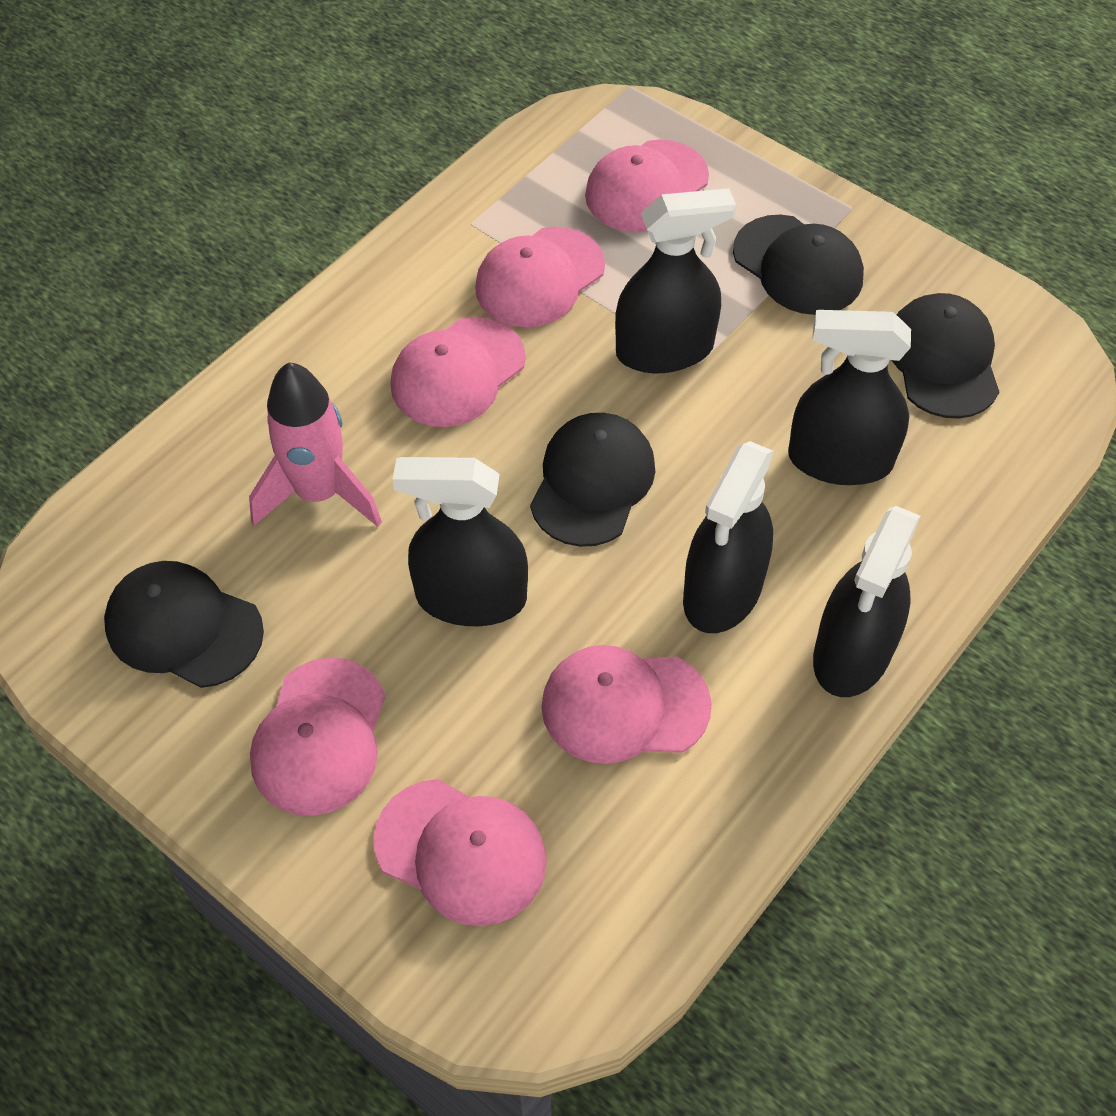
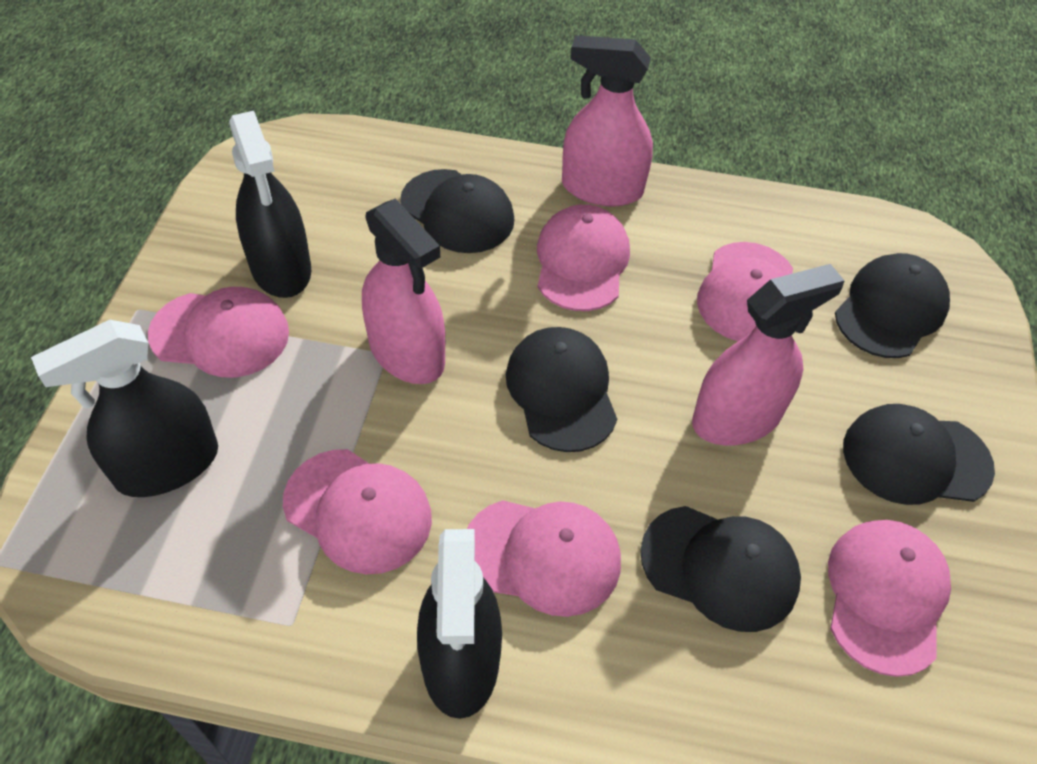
black cap: [104,561,264,688] [530,413,655,547] [733,215,864,315] [891,293,999,419] = 4 -> [400,169,514,253] [506,327,617,452] [640,506,801,632] [835,253,950,358] [843,404,995,505] = 5
black spray bottle: [392,457,528,626] [615,188,736,373] [683,441,774,633] [788,310,911,485] [813,506,921,697] = 5 -> [31,320,218,497] [229,111,311,298] [417,529,502,719] = 3
pink rocket: [249,362,382,527] = 1 -> none = 0
pink spray bottle: none = 0 -> [362,198,445,384] [562,35,653,207] [692,264,845,446] = 3

